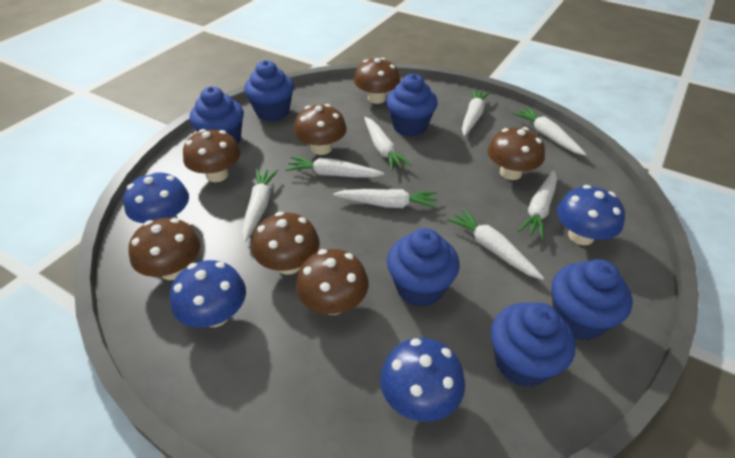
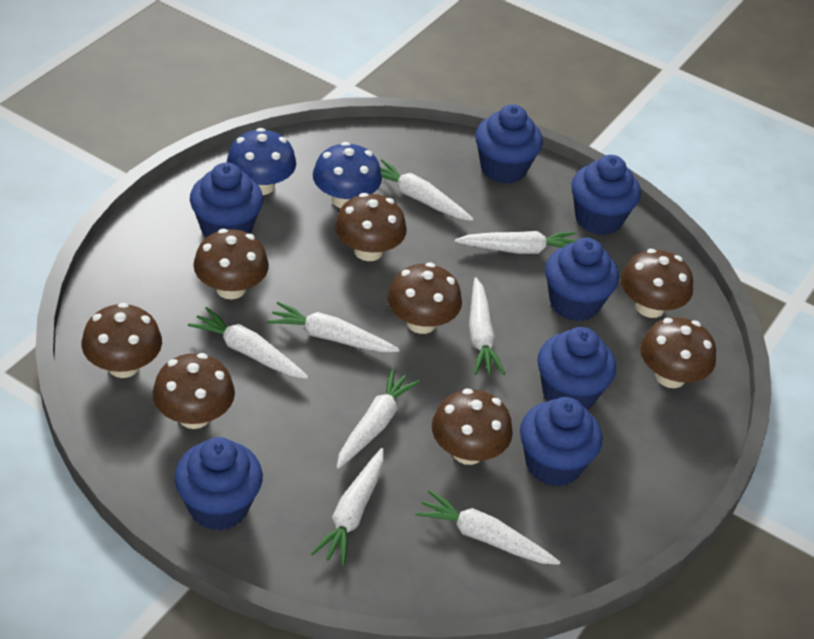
blue cupcake: [190,87,244,144] [244,60,294,121] [386,73,438,136] [387,228,459,307] [491,302,576,387] [551,259,632,340] = 6 -> [174,437,263,531] [190,162,263,238] [475,104,543,184] [520,397,602,487] [538,327,616,409] [545,238,619,321] [571,155,641,235] = 7
blue mushroom: [123,172,189,223] [170,260,246,327] [380,338,465,422] [557,185,625,245] = 4 -> [227,128,296,195] [313,142,382,208] = 2
brown mushroom: [129,218,200,280] [183,129,241,182] [252,212,320,274] [294,104,347,155] [296,249,368,315] [354,58,400,104] [488,127,545,180] = 7 -> [82,303,162,378] [152,353,235,429] [193,229,269,299] [335,193,407,261] [387,263,462,334] [432,388,513,465] [621,249,693,318] [640,317,716,388] = 8

